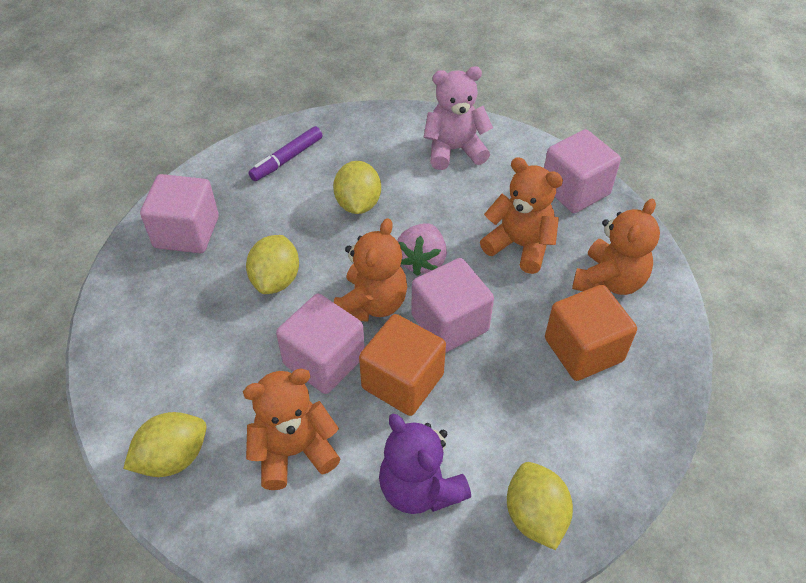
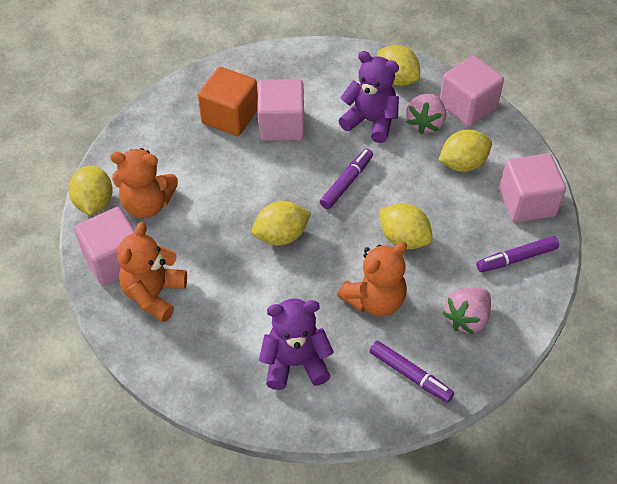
orange cube: [359,314,446,416] [545,285,637,381] = 2 -> [198,67,258,136] = 1
orange teddy bear: [243,368,340,490] [334,218,407,322] [480,157,563,274] [572,199,660,295] = 4 -> [110,148,178,218] [117,222,187,322] [337,242,407,316] = 3
pink strawberry: [397,223,447,276] = 1 -> [406,94,446,134] [442,287,491,334] = 2
pink teddy bear: [424,66,493,170] = 1 -> none = 0
purple marker: [248,126,323,181] = 1 -> [320,148,373,209] [370,341,454,403] [476,236,559,272] = 3
purple teddy bear: [379,414,471,514] = 1 -> [259,299,334,390] [338,51,399,143] = 2
yellow lemon: [123,412,207,477] [246,235,299,294] [333,161,381,214] [507,462,573,550] = 4 -> [69,165,113,215] [252,201,311,245] [377,45,420,86] [379,203,433,249] [439,129,492,172] = 5

